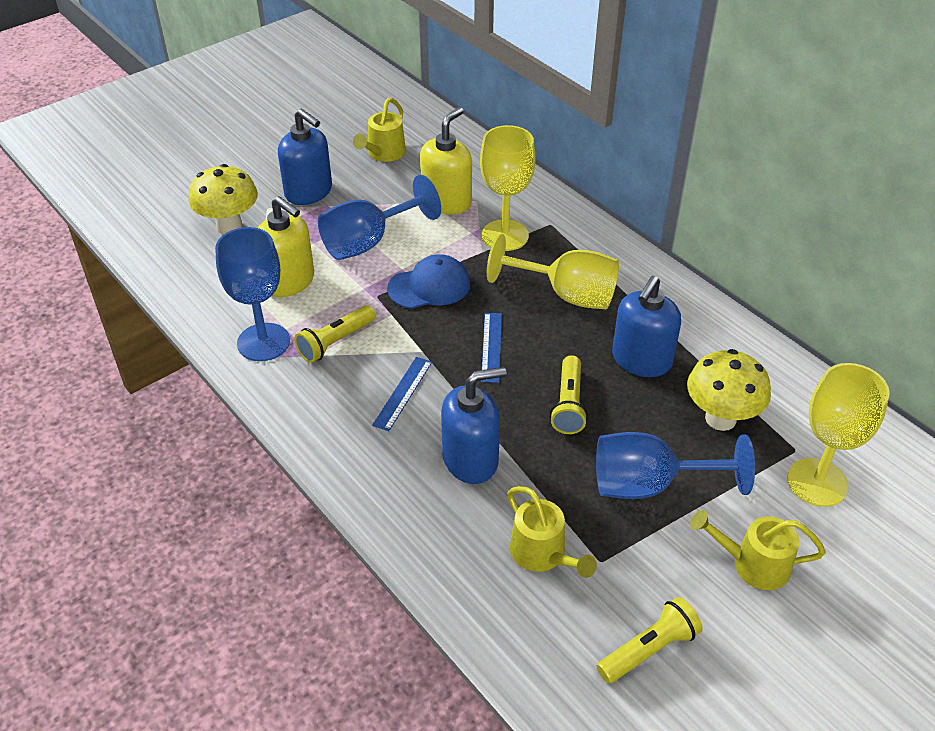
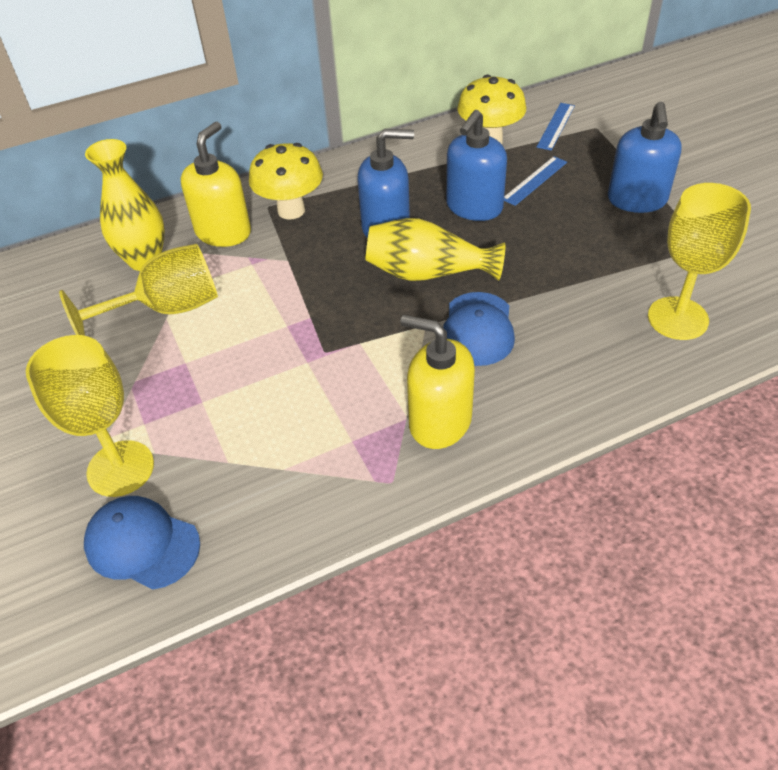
blue cap: [387,254,470,309] = 1 -> [84,496,200,589] [443,292,515,366] = 2
blue goblet: [215,227,290,361] [318,174,441,260] [596,432,755,499] = 3 -> none = 0
yellow flashlight: [294,305,376,363] [550,355,588,434] [596,597,703,684] = 3 -> none = 0
yellow vase: none = 0 -> [85,139,165,271] [365,218,505,281] = 2
yellow watering can: [353,98,406,162] [507,486,597,578] [690,510,826,590] = 3 -> none = 0

